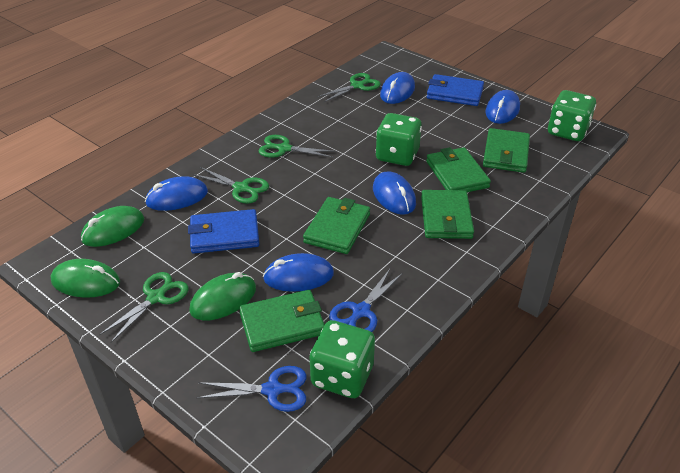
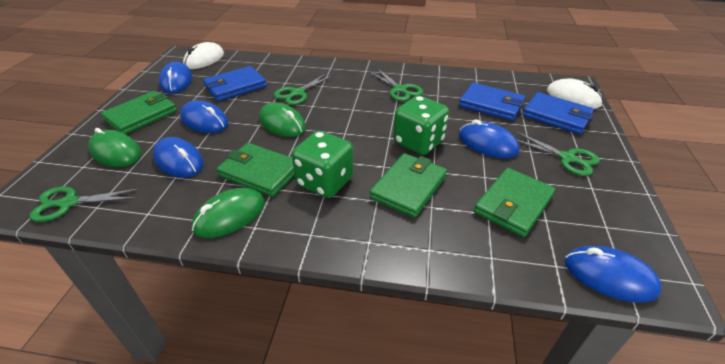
blue scissors: [197,366,307,412] [329,269,403,332] = 2 -> none = 0
blue wallet: [188,209,259,254] [427,74,484,106] = 2 -> [203,66,267,101] [459,83,525,121] [522,92,594,134] = 3
green dice: [310,320,375,398] [375,113,422,166] [548,90,596,141] = 3 -> [292,131,353,198] [393,95,449,155] = 2
green wallet: [239,290,325,352] [303,197,370,254] [421,190,474,239] [426,147,491,192] [483,128,530,173] = 5 -> [101,91,177,134] [217,143,295,197] [370,153,447,218] [474,168,556,237] = 4
white mouse: none = 0 -> [183,42,224,69] [547,79,603,109] = 2

